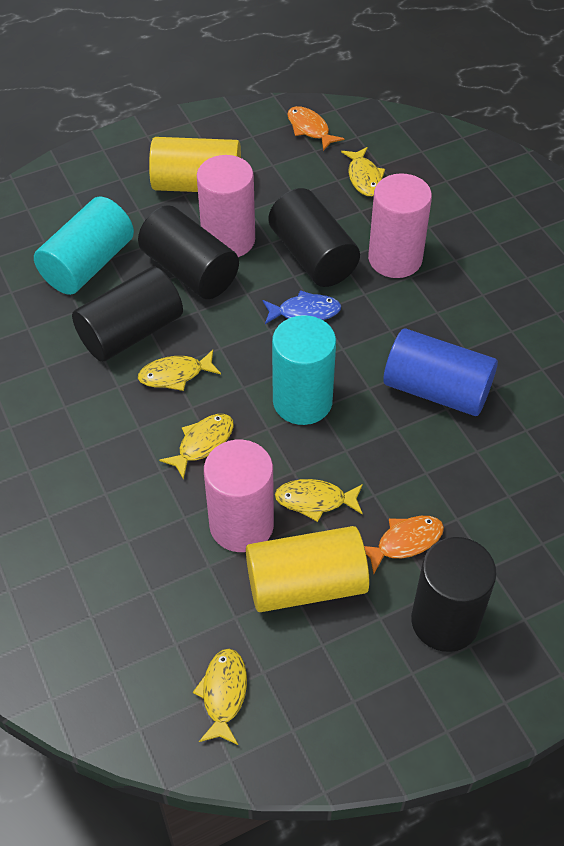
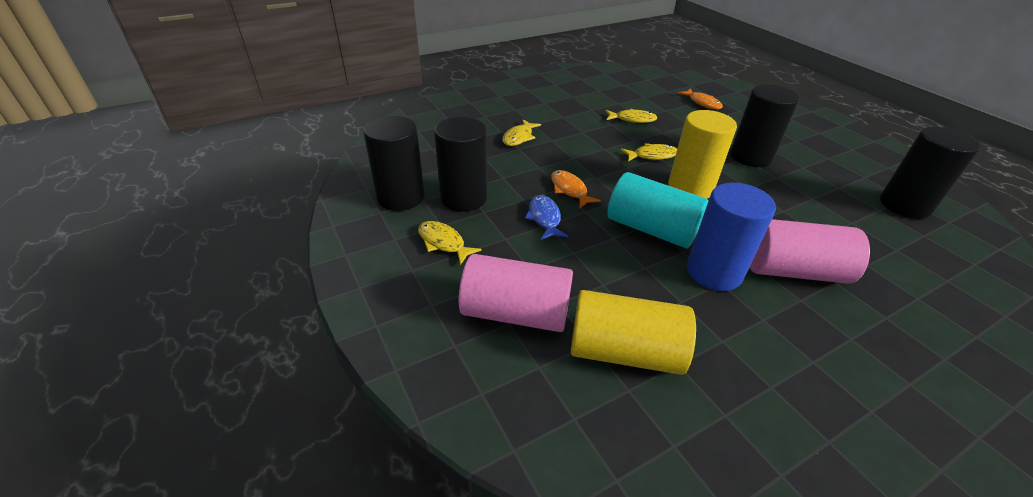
pink cylinder: [197,155,255,257] [204,440,274,552] [368,173,432,278] = 3 -> [459,254,573,332] [749,219,870,284] = 2
turquoise cylinder: [34,197,134,295] [272,315,336,425] = 2 -> [607,172,708,248] = 1
yellow fish: [138,350,221,391] [159,414,234,480] [193,649,247,745] [275,479,363,522] [341,147,385,196] = 5 -> [418,221,482,265] [502,119,541,146] [606,109,658,123] [621,143,677,162] = 4

